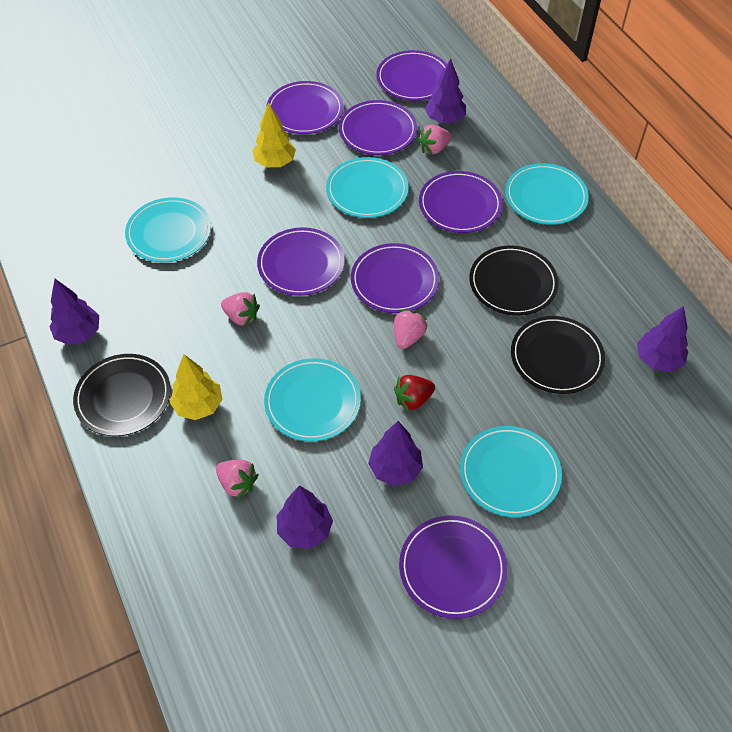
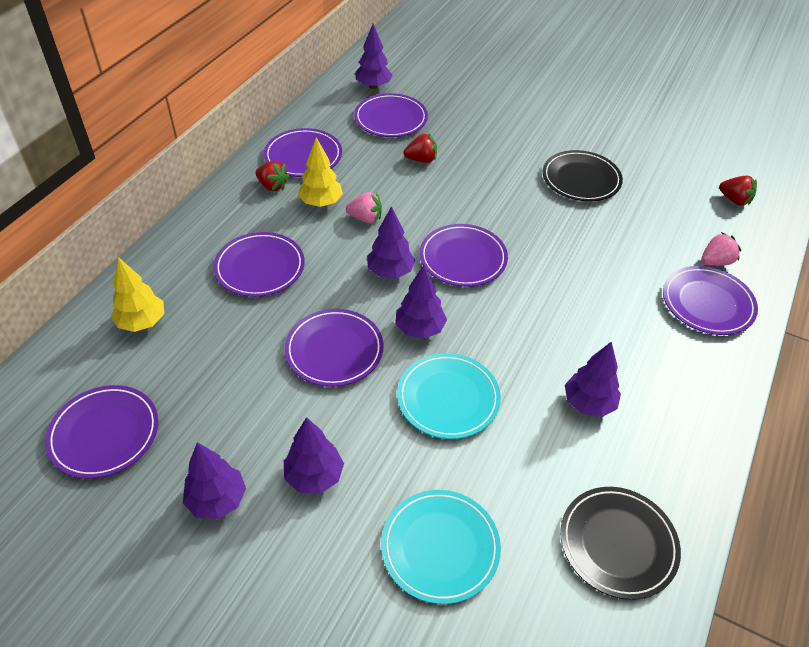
black plate: [73,354,171,436] [470,245,559,316] [511,316,605,394] = 3 -> [543,150,623,202] [560,487,681,600] = 2
pink strawberry: [216,460,259,499] [221,292,260,327] [394,310,428,349] [418,124,452,155] = 4 -> [346,192,382,223] [701,232,741,266] = 2
purple tree: [49,279,99,345] [277,485,333,549] [368,421,423,486] [425,58,466,123] [637,306,688,372] = 5 -> [183,442,246,519] [284,417,344,494] [355,24,393,89] [367,206,415,278] [395,265,447,339] [565,342,621,417] = 6
red strawberry: [394,375,435,412] = 1 -> [255,161,289,191] [404,134,437,163] [719,176,757,206] = 3
turquoise plate: [125,197,211,262] [264,358,361,442] [326,157,409,218] [460,426,562,518] [505,163,589,225] = 5 -> [381,490,501,604] [397,353,501,439] = 2

